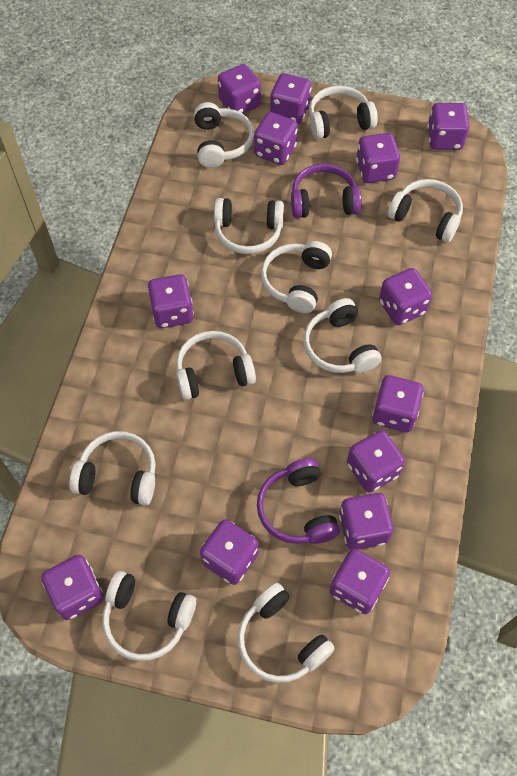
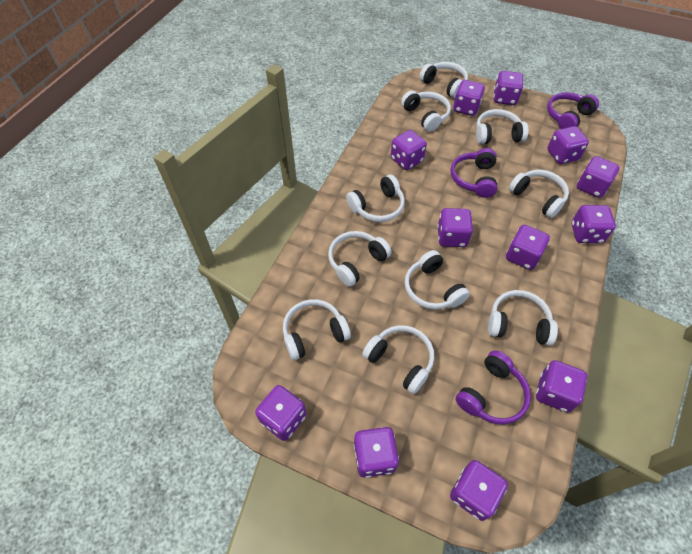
purple dice: [41,555,104,620] [147,274,194,328] [200,519,258,585] [218,64,261,114] [254,112,298,165] [270,73,311,124] [330,549,390,614] [339,493,394,550] [347,430,405,493] [356,133,400,183] [372,375,424,433] [379,268,432,325] [427,103,470,150] = 13 -> [255,385,307,441] [354,427,399,478] [391,130,427,170] [437,208,473,247] [450,460,508,521] [453,80,485,116] [494,71,523,105] [506,225,550,270] [536,360,587,412] [547,126,589,164] [572,205,616,244] [577,156,619,198] = 12
purple headphones: [257,458,340,544] [291,163,362,218] = 2 -> [451,148,497,198] [456,350,531,425] [547,92,599,129] = 3

